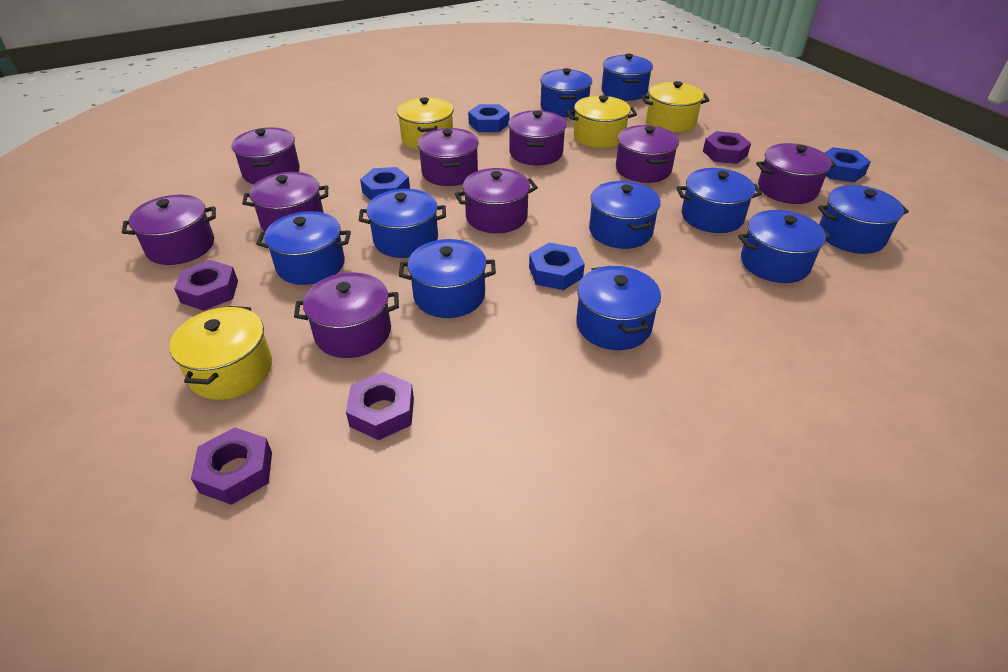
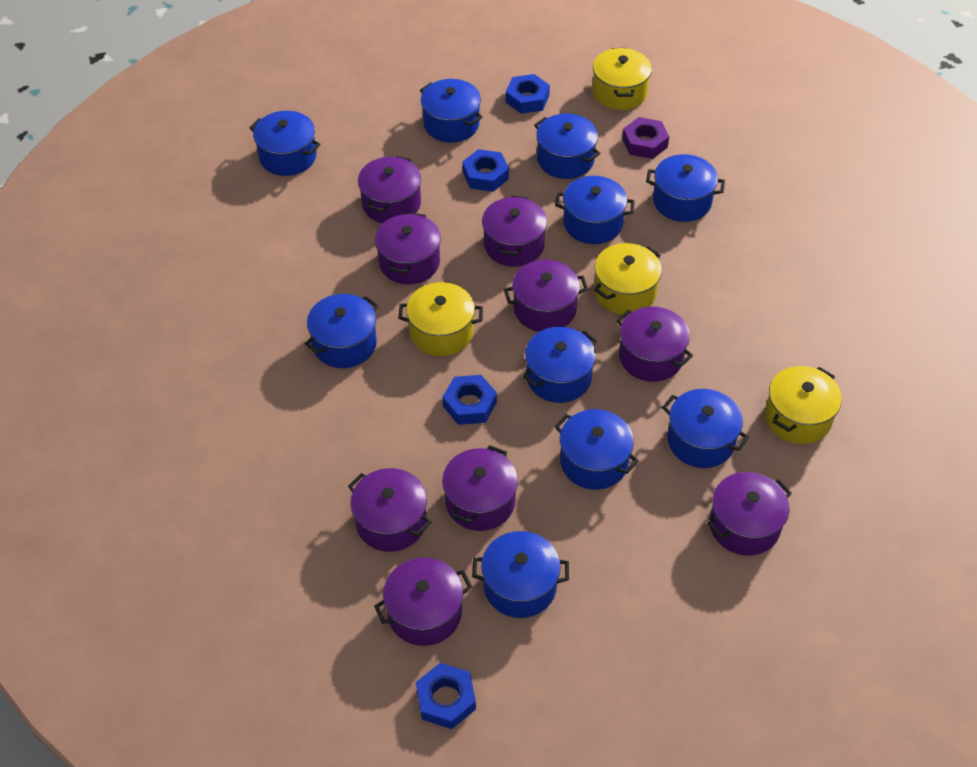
purple nut: [174,260,238,311] [191,427,272,505] [346,372,414,440] [703,131,751,164] = 4 -> [622,117,669,159] = 1

